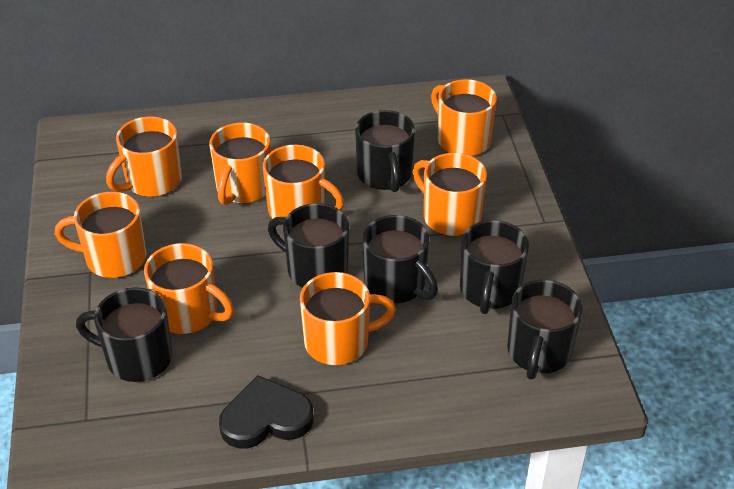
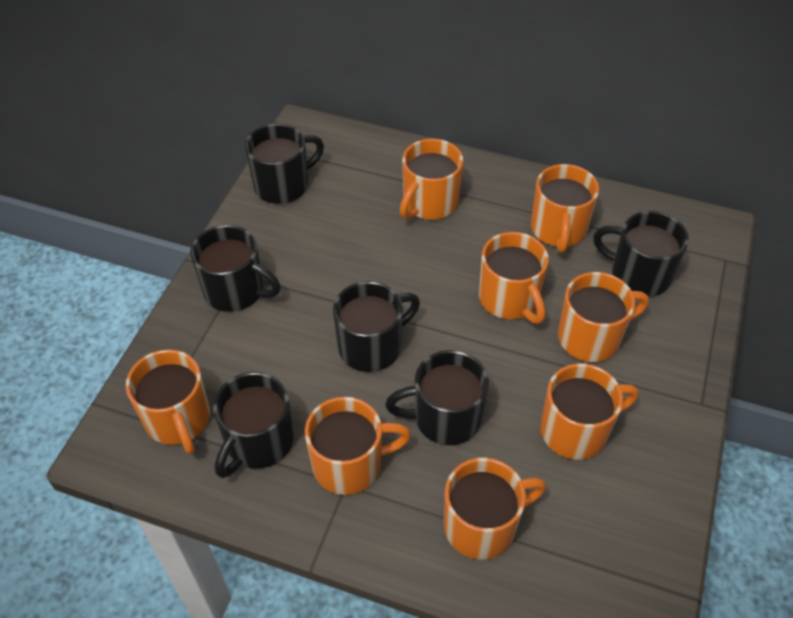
black heart: [219,375,314,448] = 1 -> none = 0

